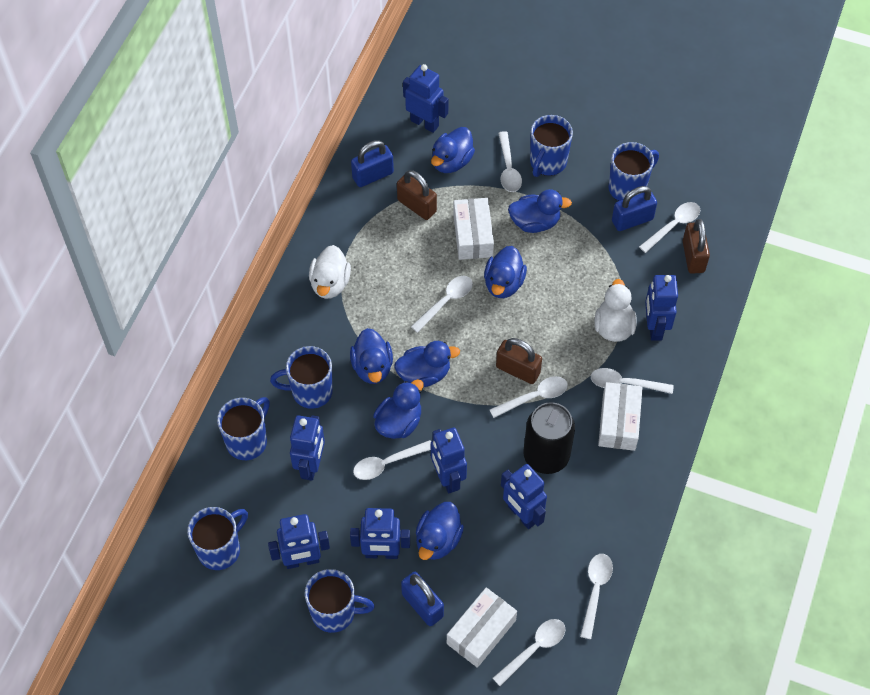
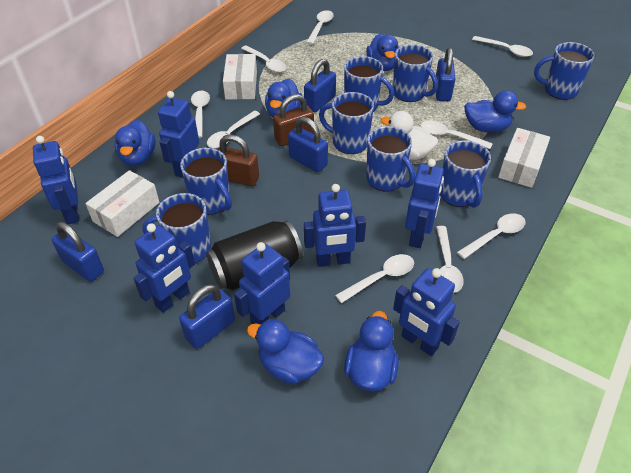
blue duck: [350,328,393,384] [373,379,424,439] [394,341,460,387] [416,502,464,560] [431,127,475,173] [484,246,527,298] [508,189,572,233] = 7 -> [115,119,156,166] [247,319,324,384] [265,79,302,117] [344,311,399,391] [366,34,399,71] [464,90,526,133] = 6
blue mug: [187,507,248,570] [217,397,270,460] [270,346,333,409] [305,569,375,633] [530,115,573,177] [609,142,659,201] = 6 -> [142,193,211,263] [180,148,232,215] [319,92,374,154] [344,56,394,112] [366,126,415,192] [393,44,438,102] [440,140,491,208] [534,42,595,100] = 8
blue padlock: [351,140,394,187] [401,572,444,626] [612,186,657,231] = 3 -> [52,222,104,282] [179,284,235,349] [288,117,328,172] [304,59,336,112] [436,48,455,101] = 5
brown padlock: [397,170,437,220] [496,338,542,384] [683,219,710,274] = 3 -> [217,135,259,186] [273,94,314,146] = 2
white duck: [309,245,351,299] [595,279,637,342] = 2 -> [381,111,438,160] = 1
white spoon: [353,440,431,480] [411,276,473,333] [490,376,568,418] [493,619,566,686] [498,131,522,192] [580,554,613,639] [591,368,674,394] [639,202,700,253] = 8 -> [191,91,210,138] [207,111,260,148] [241,45,287,72] [306,10,334,44] [335,254,414,303] [421,121,493,149] [436,226,464,293] [457,213,526,259] [472,36,533,57] = 9

